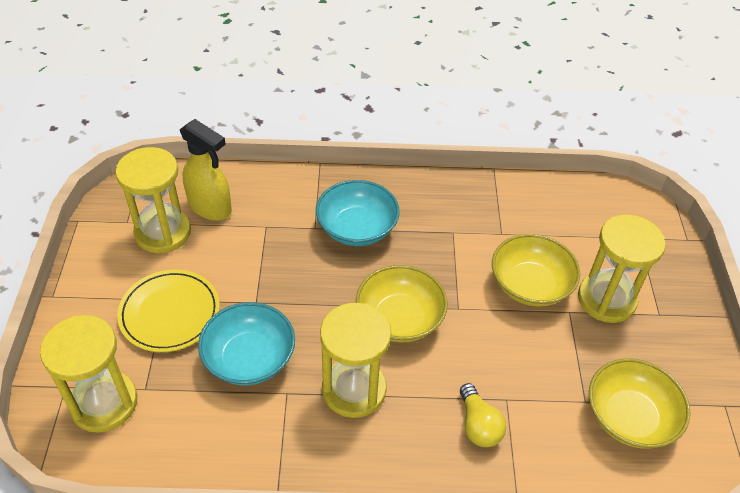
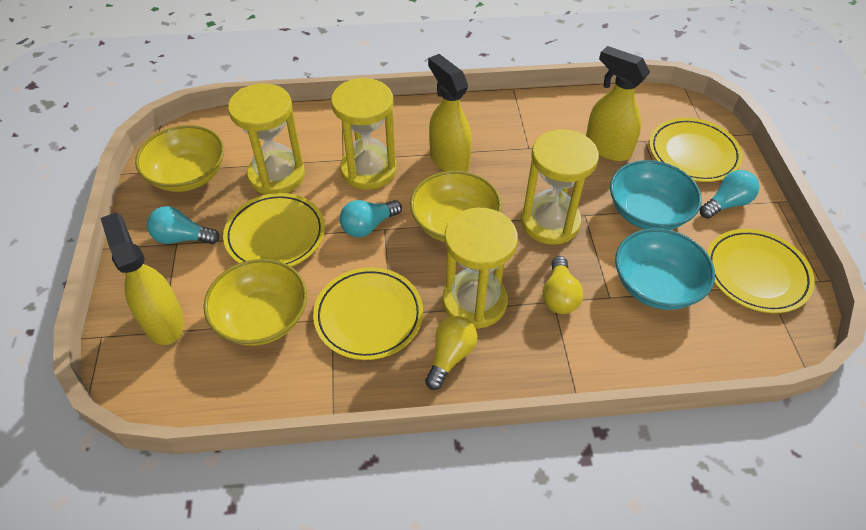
turquoise light bulb: none = 0 -> [147,206,220,244] [340,200,402,237] [700,170,760,219] = 3
yellow light bulb: [460,383,506,447] = 1 -> [425,316,477,390] [542,256,583,314] = 2
yellow plate: [117,270,220,352] = 1 -> [223,193,325,267] [313,267,423,360] [649,118,743,182] [707,229,815,313] = 4
yellow spray bottle: [180,119,232,221] = 1 -> [101,212,185,345] [428,54,472,172] [586,46,650,161] = 3

